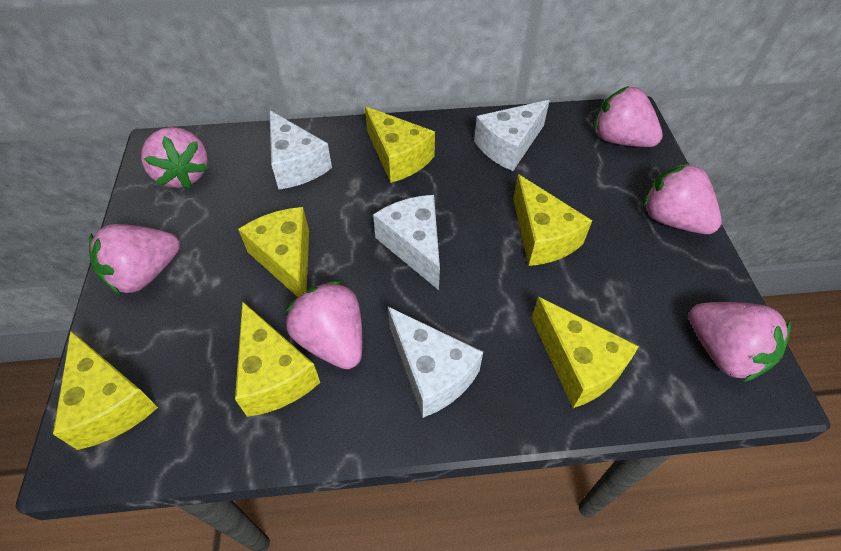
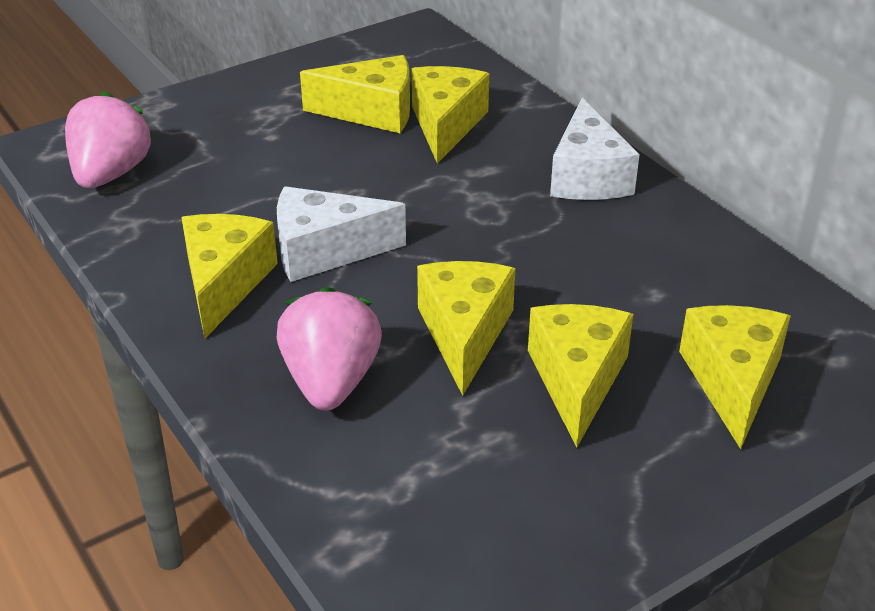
pink strawberry: [89,224,180,295] [141,127,208,189] [285,281,362,369] [594,86,663,147] [643,163,722,234] [689,302,791,382] = 6 -> [65,91,153,188] [277,287,382,411] = 2
white cheese: [269,110,332,190] [373,195,440,290] [388,307,483,418] [474,100,550,171] = 4 -> [277,186,406,282] [550,97,640,200] = 2

